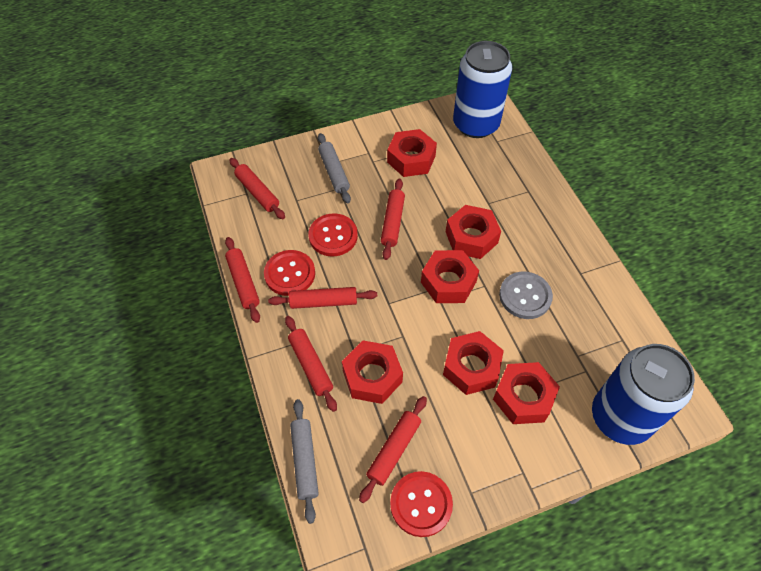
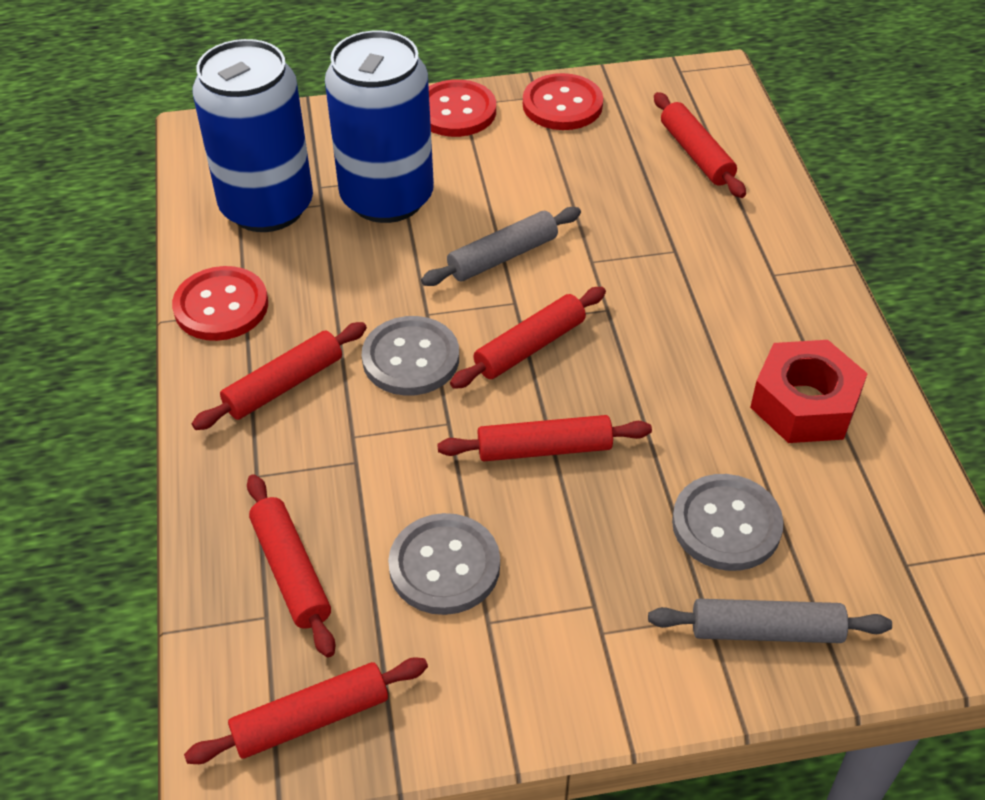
grey button: [499,272,553,319] = 1 -> [362,316,459,396] [388,513,500,615] [672,474,784,571] = 3
red nut: [342,340,403,404] [387,129,437,177] [421,250,479,303] [443,331,504,395] [446,205,501,259] [493,362,560,424] = 6 -> [750,340,868,443] = 1

